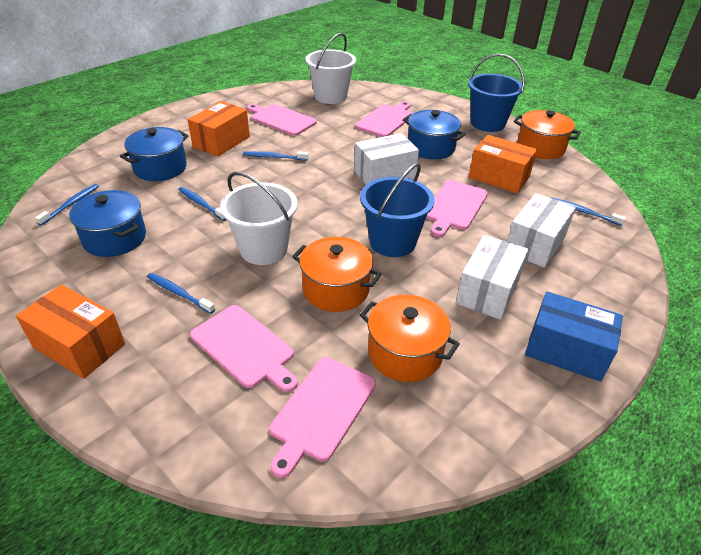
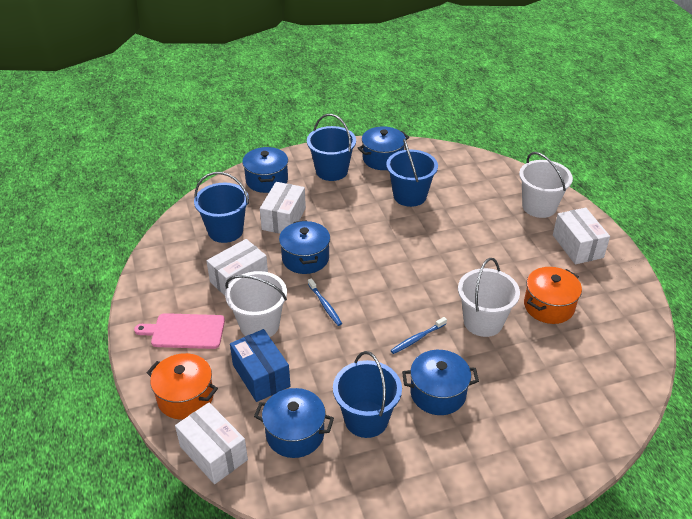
blue bucket: [360,163,435,257] [468,54,525,132] = 2 -> [194,172,249,243] [307,114,356,181] [333,351,402,438] [386,139,438,207] = 4
blue pot: [69,190,146,257] [120,127,188,181] [403,110,466,159] = 3 -> [242,147,288,193] [254,388,334,458] [279,220,330,274] [358,126,409,170] [402,350,479,415] = 5
blue toothbrush: [35,184,99,226] [147,273,215,314] [178,187,226,221] [243,151,309,160] [550,197,626,226] = 5 -> [308,278,342,326] [391,317,447,354] = 2
orange box: [16,284,125,379] [188,101,250,157] [469,135,537,194] = 3 -> none = 0
orange pot: [292,237,382,312] [360,294,460,382] [514,110,581,159] = 3 -> [147,353,218,419] [524,267,582,324] = 2
pink cutting board: [190,305,298,392] [247,104,317,136] [269,357,376,478] [355,101,413,137] [426,180,488,237] = 5 -> [134,313,225,349] = 1
white box: [354,133,419,184] [456,235,528,320] [507,193,576,268] = 3 -> [175,403,248,484] [206,239,268,296] [260,182,306,234] [553,208,610,264] = 4
white bucket: [220,172,297,265] [305,33,356,104] = 2 -> [225,271,287,337] [458,258,520,337] [519,152,573,218] = 3

